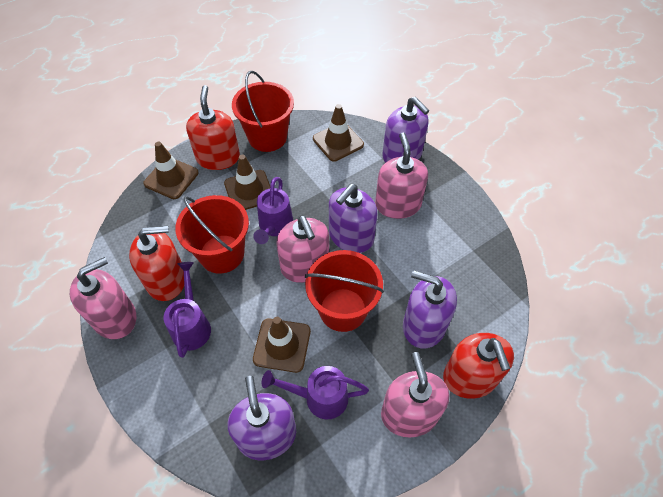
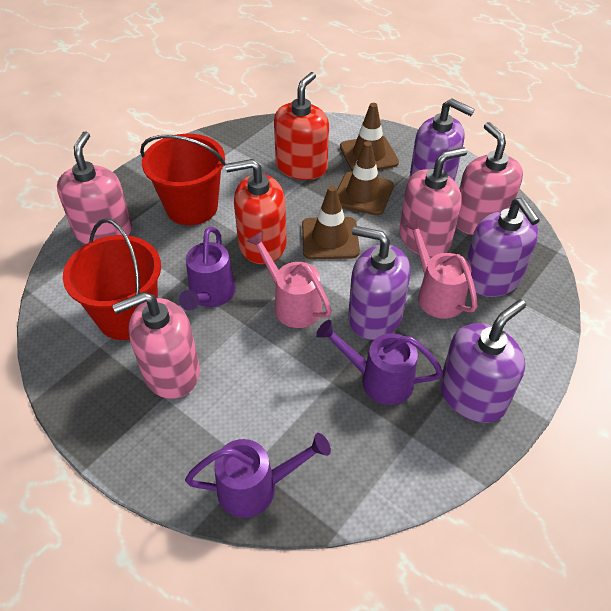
brown traffic cone: [143,142,199,199] [224,155,270,210] [253,317,311,373] [313,104,364,162] = 4 -> [302,186,360,259] [337,141,394,216] [340,103,399,172] = 3
pink watering can: none = 0 -> [247,231,332,328] [404,218,478,319] = 2
red bucket: [175,195,249,274] [232,71,294,152] [305,250,384,332] = 3 -> [63,218,161,340] [140,134,226,225] = 2
red soap dispenser: [129,226,184,301] [186,85,240,170] [443,333,514,399] = 3 -> [225,159,286,264] [274,72,329,180] = 2

